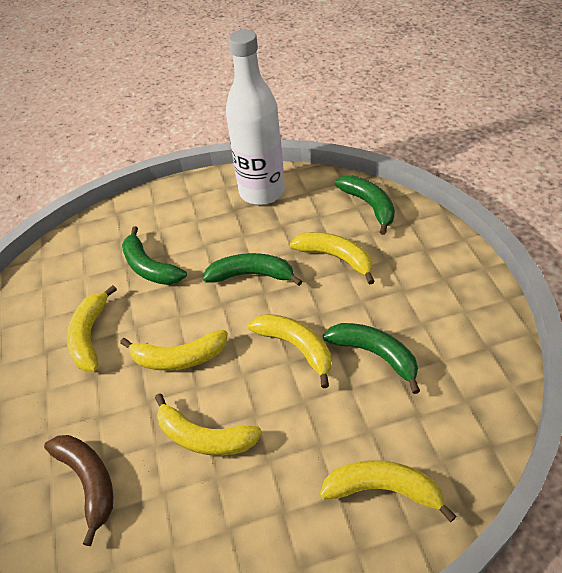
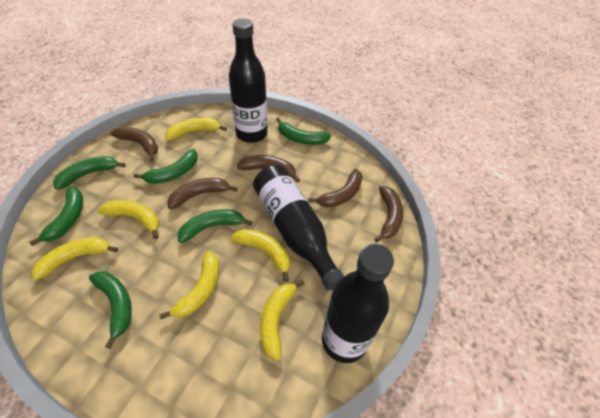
black bottle: none = 0 -> [229,18,267,143] [253,165,344,291] [322,244,394,363] = 3
brown banana: [44,435,113,546] = 1 -> [111,127,158,162] [167,178,237,209] [237,155,300,183] [308,169,363,208] [375,186,403,242] = 5
green banana: [122,226,187,285] [203,253,303,286] [323,323,420,394] [335,175,395,235] = 4 -> [29,186,83,246] [53,156,126,190] [89,271,132,349] [134,149,198,184] [178,209,252,243] [276,118,331,145] = 6
white bottle: [226,30,285,205] = 1 -> none = 0

